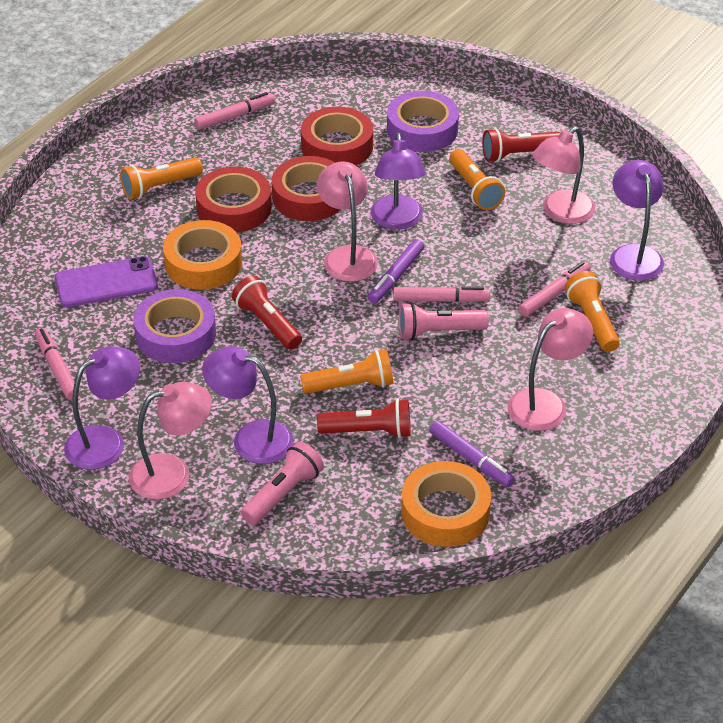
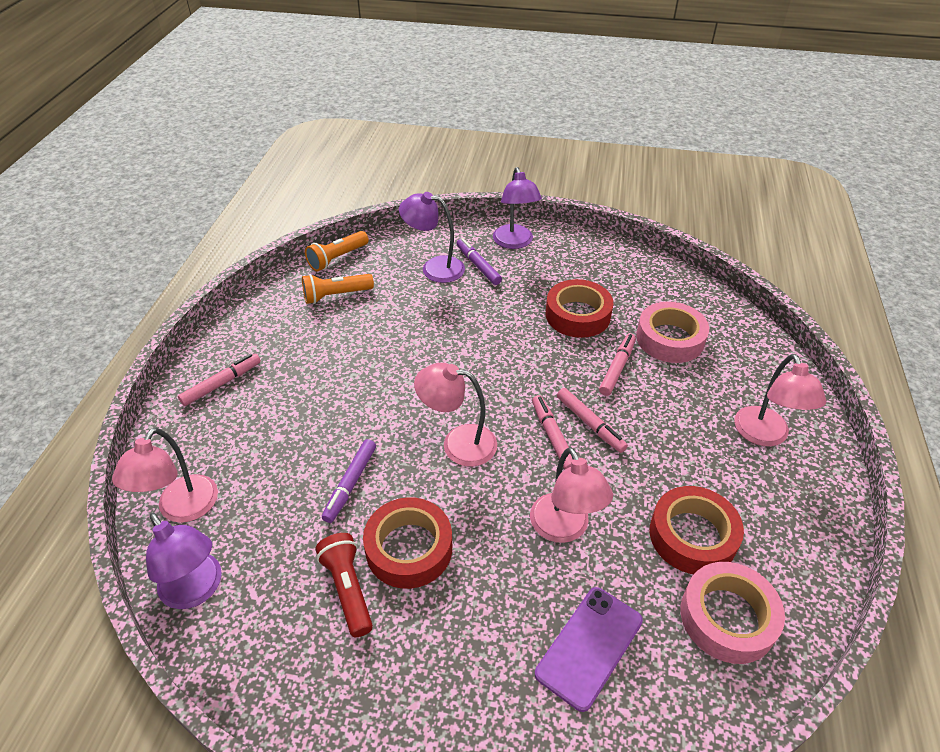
orange flashlight: [120,157,203,200] [300,349,393,394] [449,149,505,210] [565,271,620,352] = 4 -> [302,274,374,304] [305,231,369,271] = 2
orange tape: [163,220,242,290] [401,461,491,547] = 2 -> none = 0
pink flashlight: [241,442,324,525] [399,302,489,340] = 2 -> none = 0
pink tape: none = 0 -> [636,302,709,363] [680,562,785,664] = 2
purple lamp: [64,346,140,470] [202,346,294,464] [371,133,426,230] [610,160,664,281] = 4 -> [146,513,222,609] [399,192,465,283] [493,167,542,249] = 3
purple tape: [133,289,216,363] [387,91,459,152] = 2 -> none = 0
red flashlight: [232,276,302,350] [317,399,411,438] [482,128,561,162] = 3 -> [315,533,373,637] = 1

